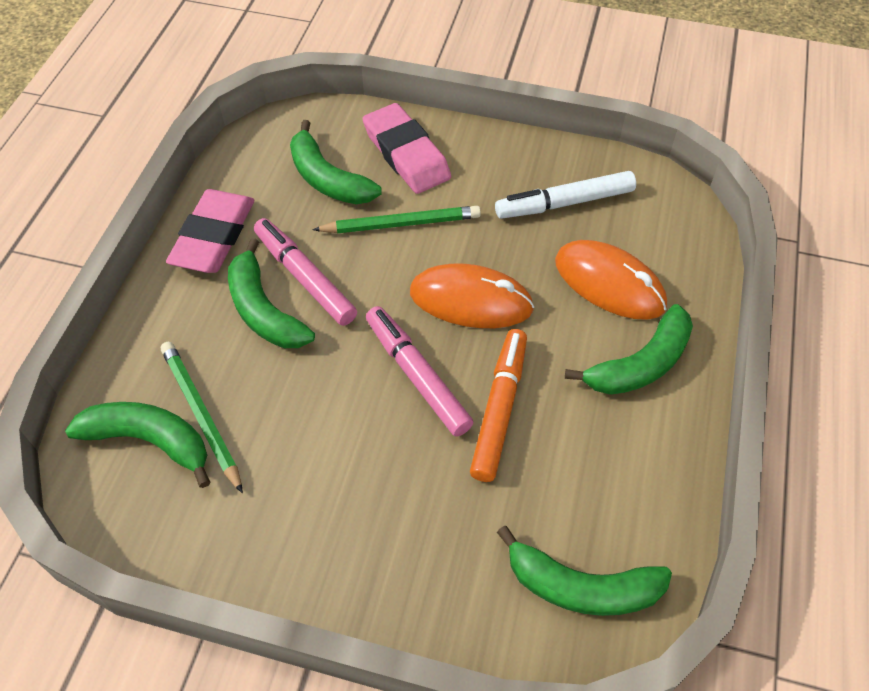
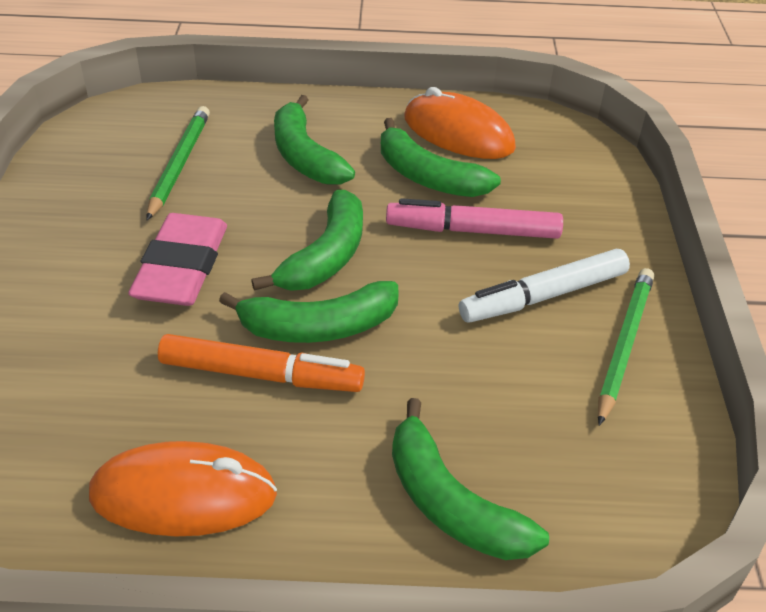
pink eraser: [166,189,254,273] [363,103,451,194] = 2 -> [128,213,227,306] = 1
pink marker: [254,218,357,326] [366,306,473,437] = 2 -> [386,198,563,239] = 1

